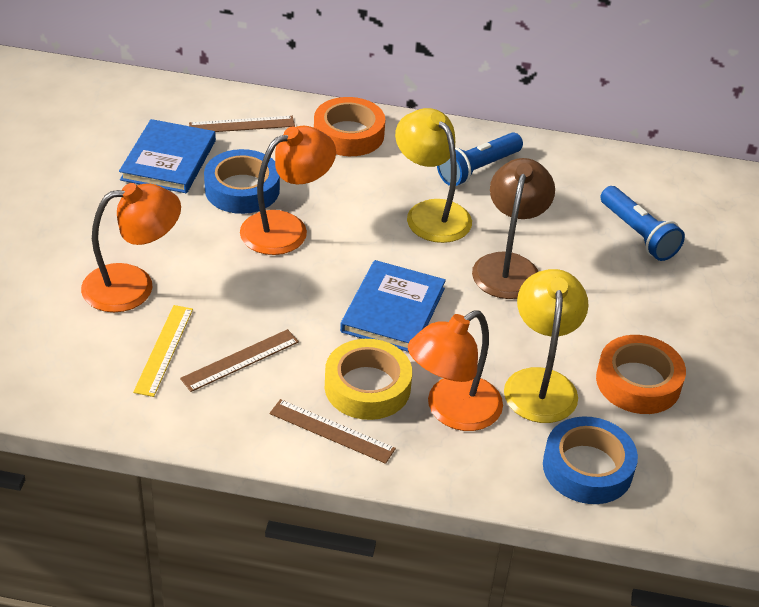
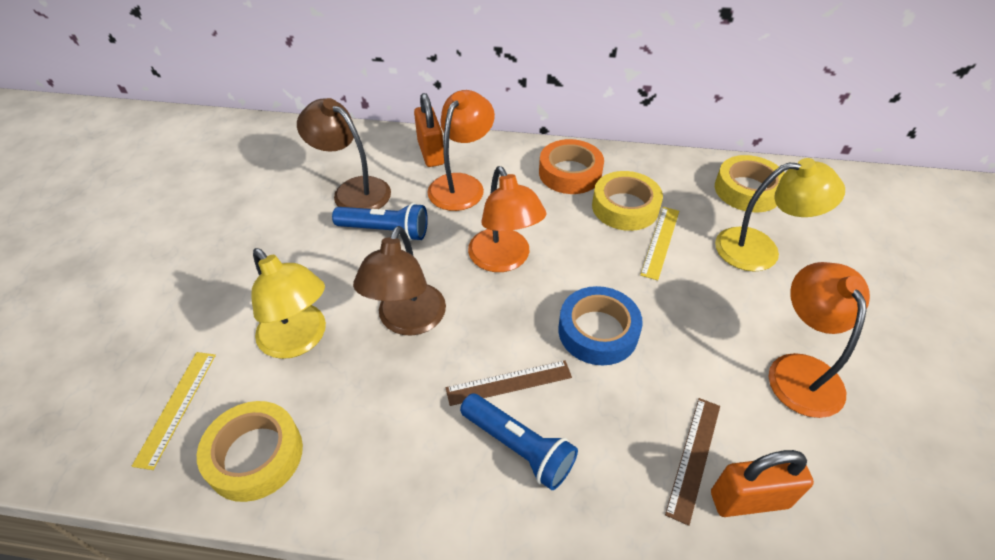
blue book: [119,119,216,193] [340,260,446,352] = 2 -> none = 0
blue tape: [204,149,280,214] [543,417,638,504] = 2 -> [558,286,643,365] = 1
brown lamp: [472,158,555,299] = 1 -> [297,98,391,209] [353,226,446,336] = 2
brown ruler: [180,329,299,392] [189,116,295,132] [270,399,396,464] = 3 -> [446,360,572,406] [665,398,720,526] = 2
orange padlock: none = 0 -> [414,93,444,167] [711,450,814,517] = 2
orange tape: [314,97,385,156] [596,335,686,414] = 2 -> [539,139,604,194] = 1
yellow ruler: [133,305,193,397] = 1 -> [132,352,216,470] [640,207,679,280] = 2
yellow tape: [325,339,412,420] = 1 -> [197,401,303,502] [592,171,663,231] [715,155,785,213] = 3

